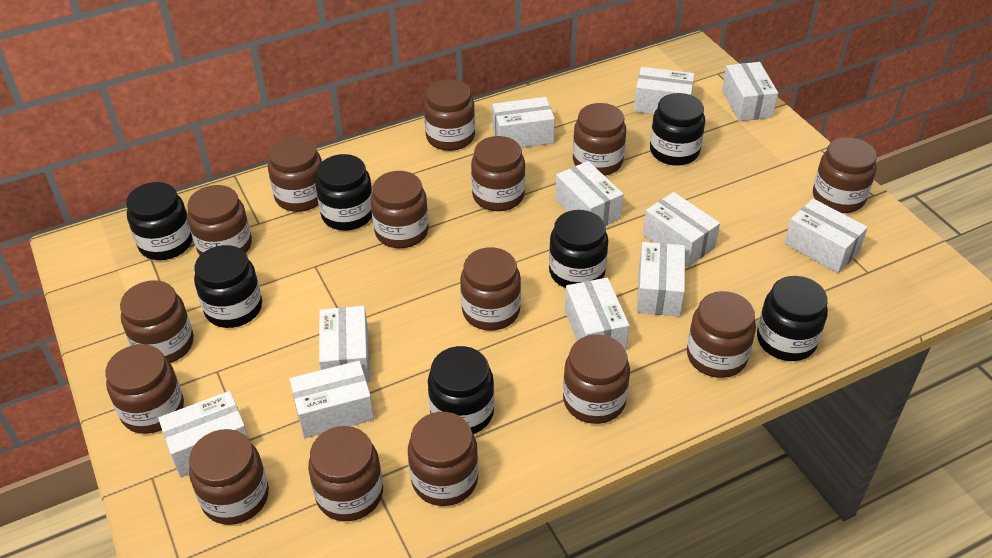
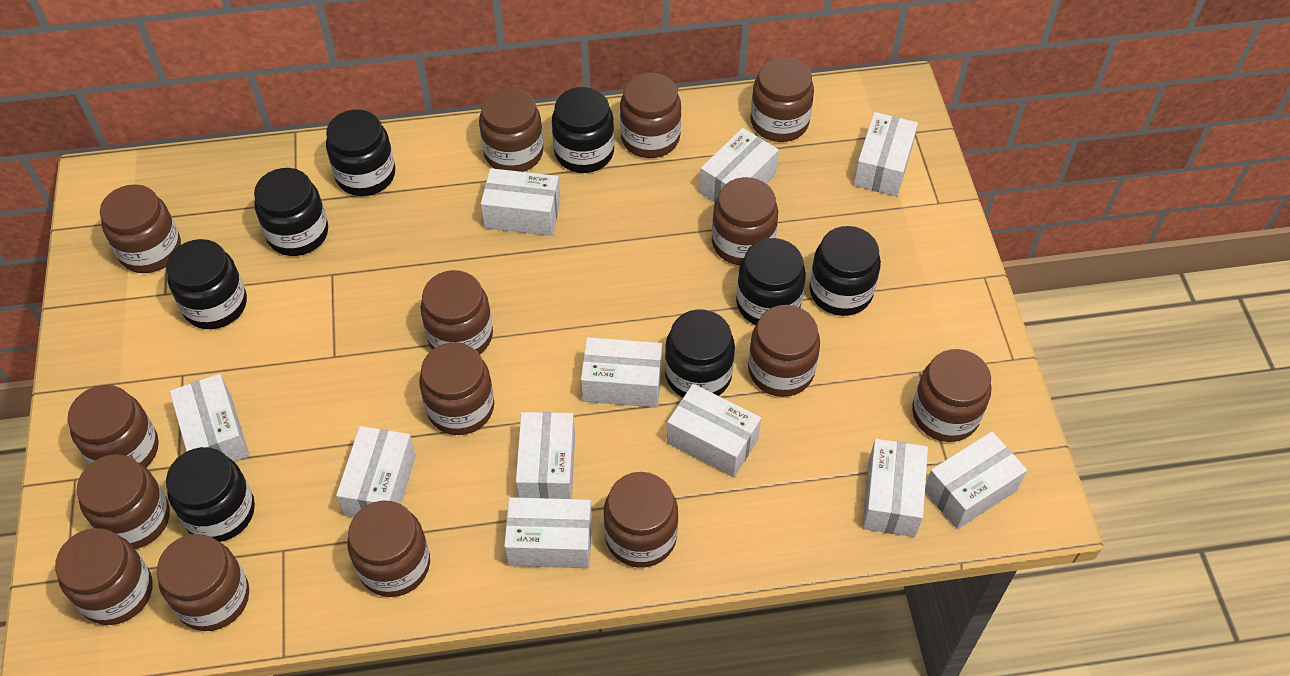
black jar: [126,182,193,260] [194,245,262,328] [316,154,373,231] [428,346,494,434] [549,210,608,288] [650,93,705,166] [757,276,828,361] = 7 -> [166,239,247,329] [166,447,255,542] [254,168,328,256] [326,110,395,196] [552,87,614,173] [665,310,735,398] [736,238,806,325] [809,226,881,316] = 8

